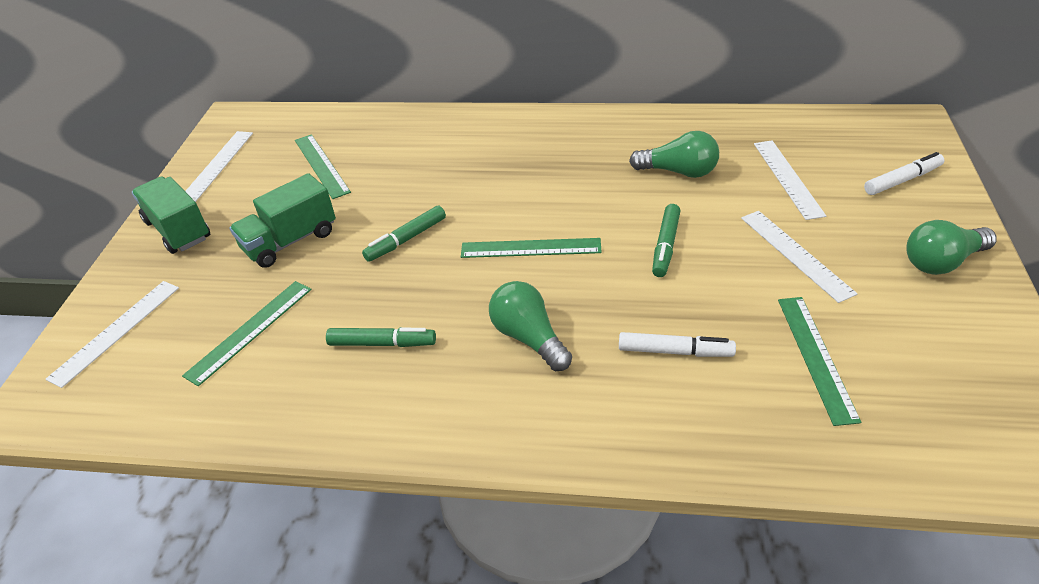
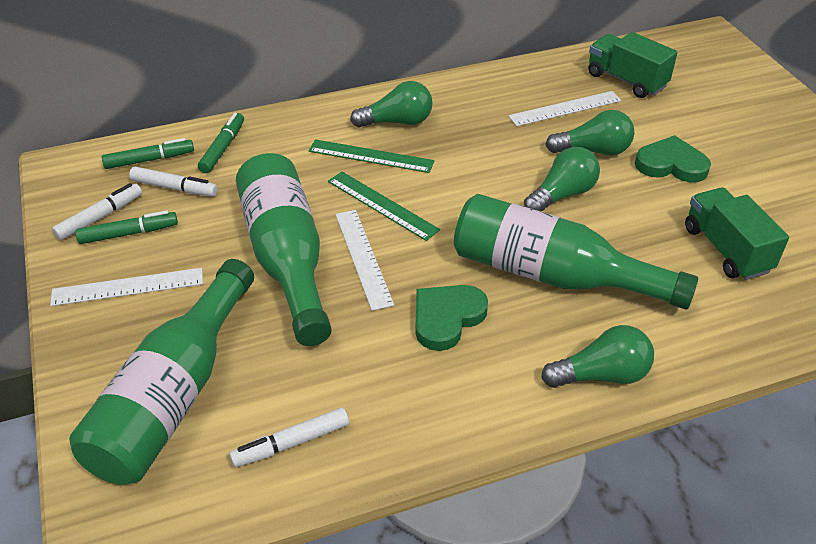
green bottle: none = 0 -> [69,259,254,485] [236,153,332,346] [454,194,698,310] = 3
green heart: none = 0 -> [415,285,488,351] [635,135,711,182] = 2
green light bulb: [489,281,572,371] [629,131,719,178] [906,220,997,275] = 3 -> [350,81,432,128] [524,147,600,211] [541,325,654,388] [546,110,634,156] = 4
green ruler: [182,281,311,386] [295,134,351,199] [461,238,602,258] [778,297,861,426] = 4 -> [309,139,435,173] [328,172,440,241] = 2
white marker: [619,332,736,357] [864,152,944,195] = 2 -> [52,183,142,240] [129,166,218,197] [229,407,349,467] = 3
white ruler: [46,281,179,388] [185,131,253,202] [741,211,858,303] [754,140,826,220] = 4 -> [50,268,203,306] [335,210,394,311] [508,91,622,126] = 3

